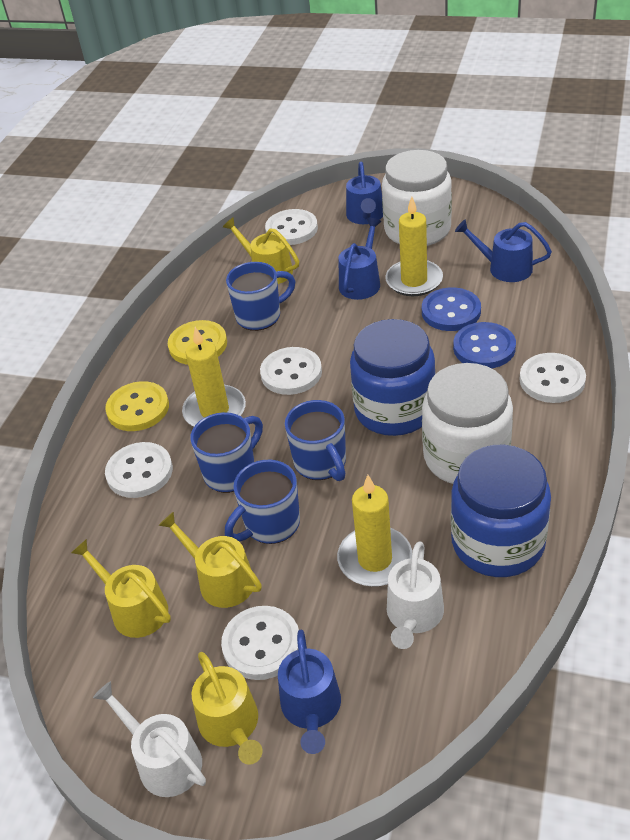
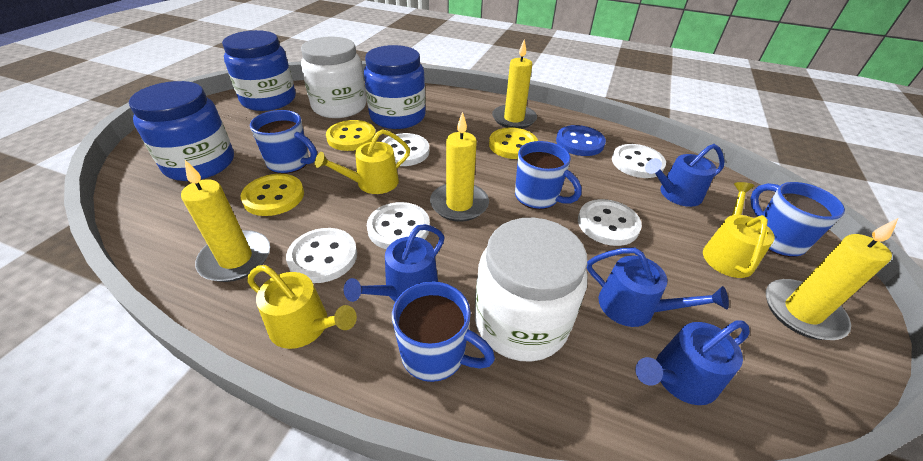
blue button: [422,287,481,331] [453,322,516,368] = 2 -> [556,125,606,156] = 1
blue jar: [350,319,436,436] [451,444,551,577] = 2 -> [129,81,234,181] [222,30,296,111] [364,45,426,129] = 3
white watering can: [93,681,206,797] [387,542,444,649] = 2 -> none = 0
yellow button: [105,381,169,431] [168,320,227,365] = 2 -> [241,174,304,216] [326,120,376,151] [489,128,538,159] = 3
yellow candle: [182,327,246,426] [337,475,412,587] [385,197,443,296] = 3 -> [181,160,270,282] [430,112,489,222] [492,39,537,129] [766,218,898,340] = 4
yellow watering can: [71,539,171,638] [158,512,262,608] [192,652,262,765] [223,217,299,284] = 4 -> [247,265,357,349] [315,129,410,194] [703,182,775,278] = 3

